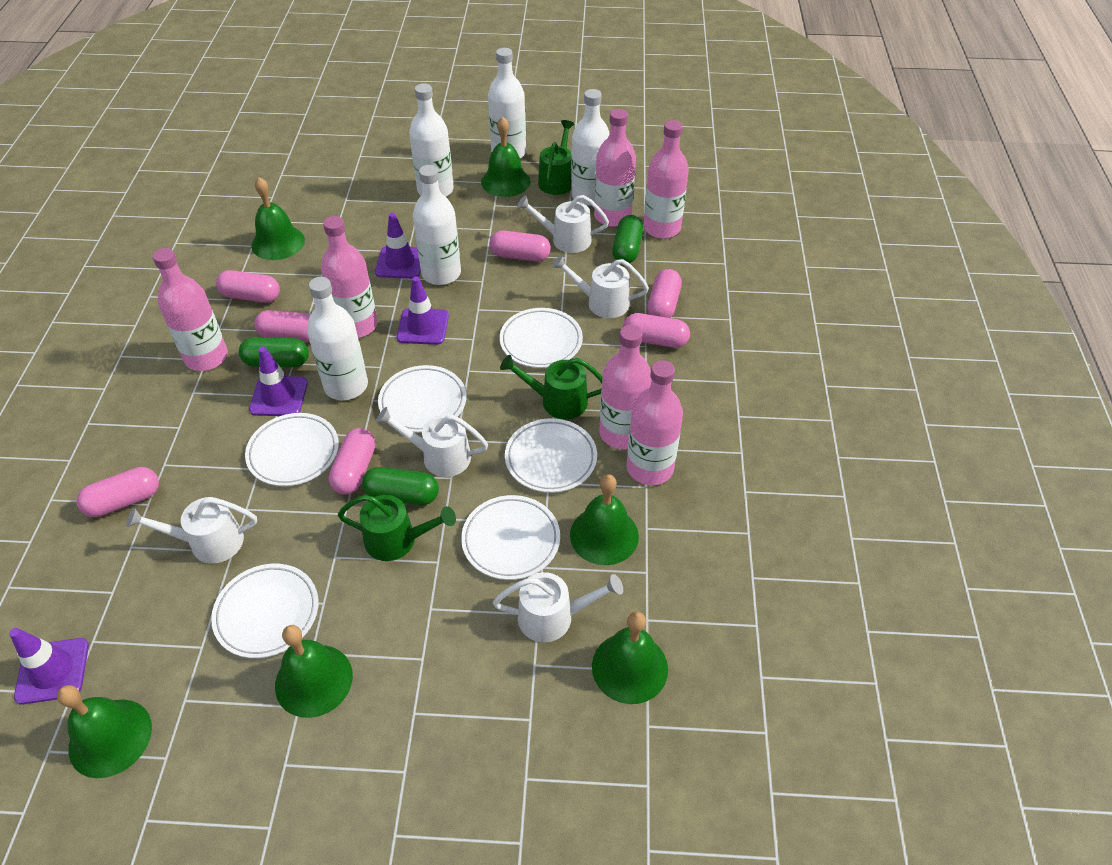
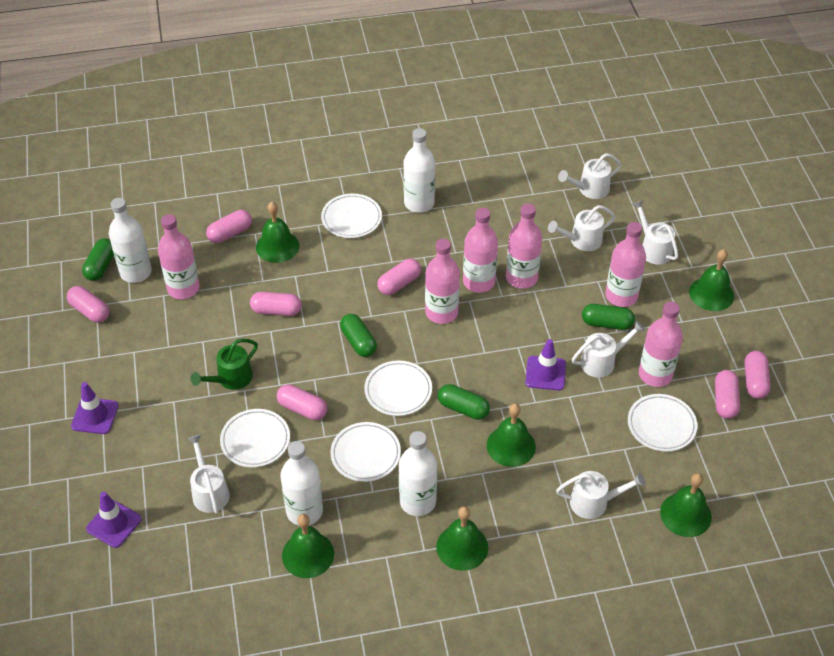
green capsule: [239,337,309,367] [362,467,439,505] [612,215,643,263] = 3 -> [82,238,114,281] [340,314,377,357] [438,384,490,420] [582,304,635,330] = 4
green watering can: [338,495,456,561] [500,355,602,419] [538,120,575,195] = 3 -> [191,339,258,390] = 1
purple traffic cone: [9,628,89,704] [249,347,308,416] [375,213,421,279] [397,276,449,345] = 4 -> [71,382,119,434] [86,492,142,548] [525,339,566,391] = 3
white bottle: [307,277,368,400] [409,83,454,197] [413,165,461,285] [488,48,526,158] [571,89,610,206] = 5 -> [109,198,152,283] [281,441,323,525] [399,431,437,516] [403,128,435,213] = 4
white plate: [211,564,318,658] [245,413,339,486] [378,365,466,433] [461,495,560,580] [500,308,583,368] [505,418,597,493] = 6 -> [220,409,290,468] [321,194,382,238] [330,422,401,482] [364,360,432,416] [628,394,697,452] = 5
white watering can: [126,497,257,564] [376,407,488,477] [493,572,623,642] [517,195,609,253] [552,255,649,318] = 5 -> [187,434,230,514] [548,205,616,251] [556,471,646,519] [558,153,622,199] [572,321,645,378] [632,200,678,265] = 6

